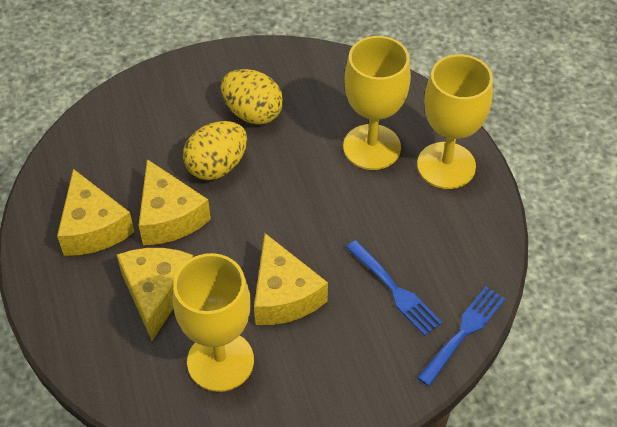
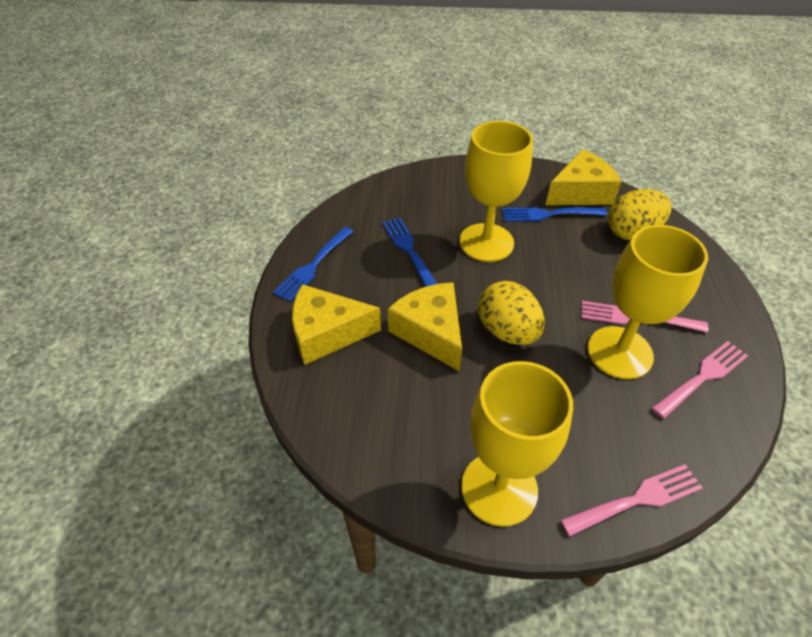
blue fork: [346,240,442,336] [417,287,505,386] = 2 -> [273,227,353,302] [382,218,437,287] [502,207,607,222] = 3
pink fork: none = 0 -> [560,464,703,537] [582,301,708,332] [652,341,748,419] = 3
yellow cheese: [57,169,134,256] [117,248,193,341] [139,159,211,245] [254,233,328,325] = 4 -> [292,284,381,365] [388,282,462,371] [546,149,622,205] = 3

